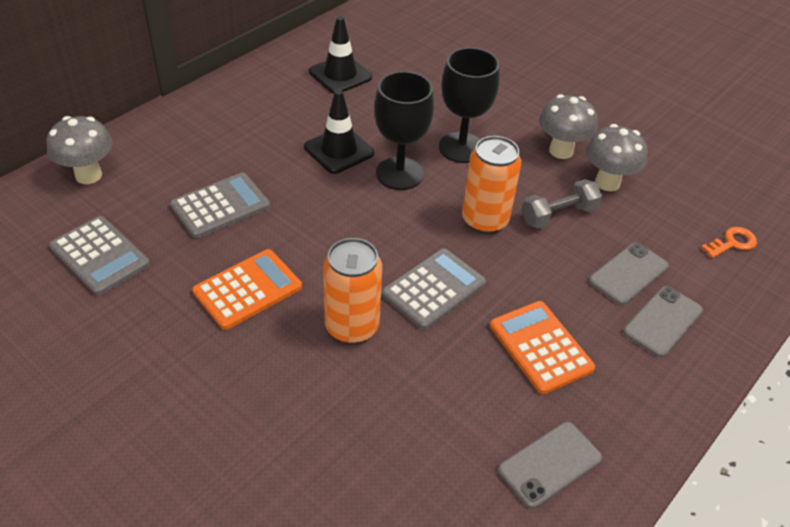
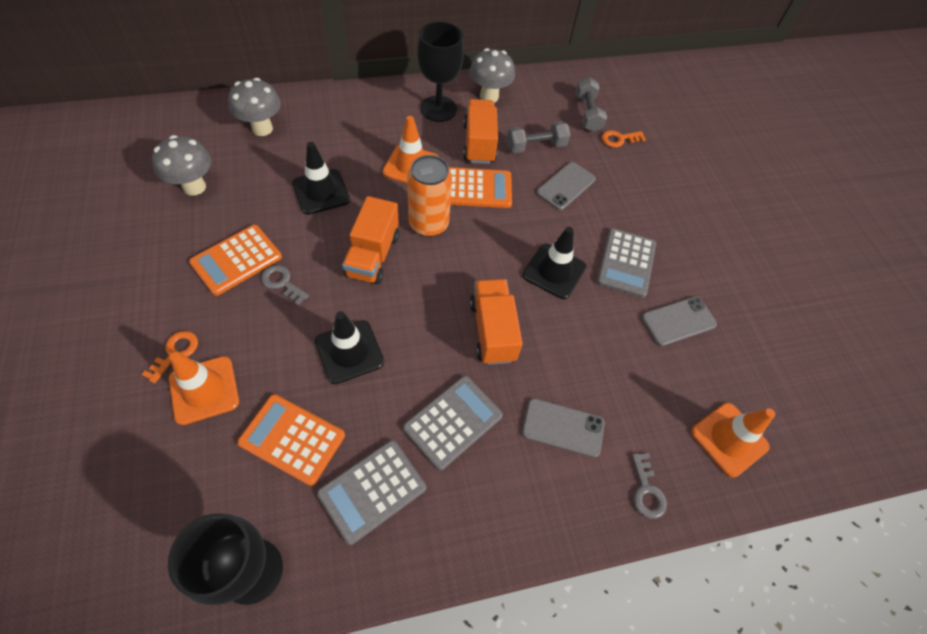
black traffic cone: [304,90,374,174] [309,16,372,94] = 2 -> [292,142,350,215] [315,311,384,384] [523,227,586,299] = 3
grey dumbbell: [521,179,602,228] = 1 -> [507,121,570,153] [575,77,607,132] = 2
grey key: none = 0 -> [261,265,309,306] [632,453,667,519] = 2
orange calculator: [192,249,302,330] [490,301,595,394] = 2 -> [189,225,282,296] [237,394,345,486] [449,167,512,208] = 3
orange can: [323,238,382,344] [462,136,521,234] = 2 -> [407,155,452,237] = 1
orange key: [701,227,757,258] = 1 -> [141,331,198,383] [602,130,646,148] = 2
orange traffic cone: none = 0 -> [169,352,239,425] [383,116,439,184] [691,403,775,478] = 3
orange truck: none = 0 -> [342,196,399,284] [463,99,498,164] [470,279,523,365] = 3

